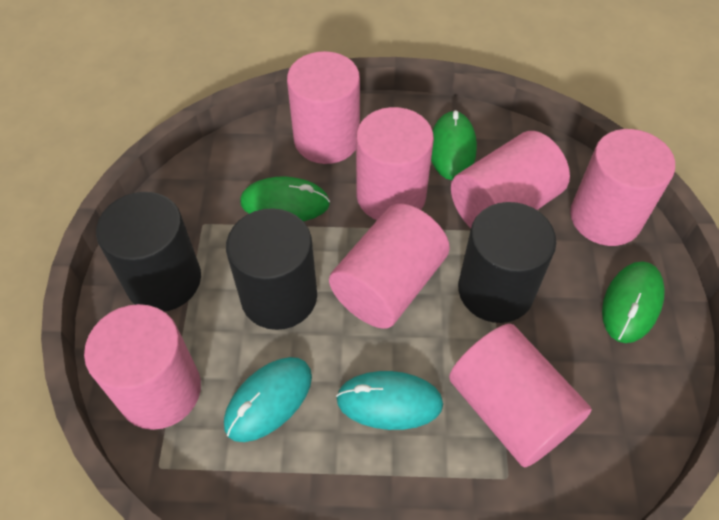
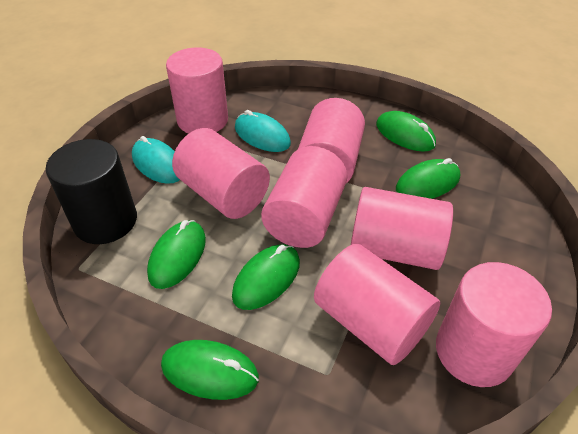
black cylinder: [96,192,201,312] [226,208,317,330] [458,202,556,323] = 3 -> [46,139,137,244] = 1
green mouse: [240,177,330,221] [431,110,477,180] [602,262,665,343] = 3 -> [147,220,206,289] [161,340,259,400] [232,244,300,310] [376,111,436,152] [396,158,460,199] = 5

